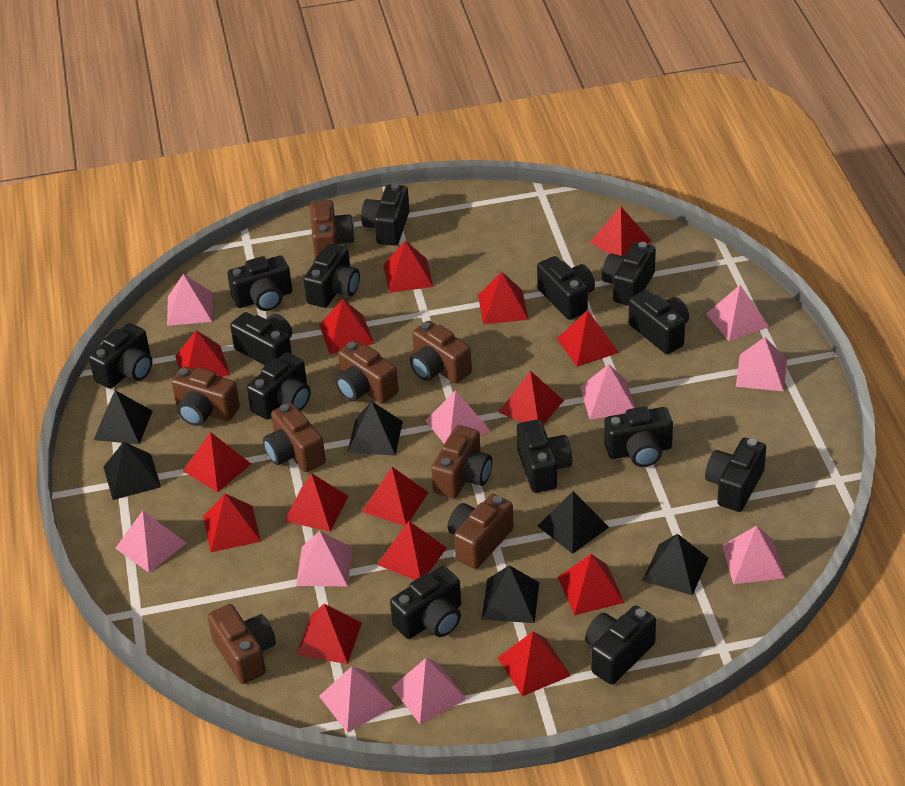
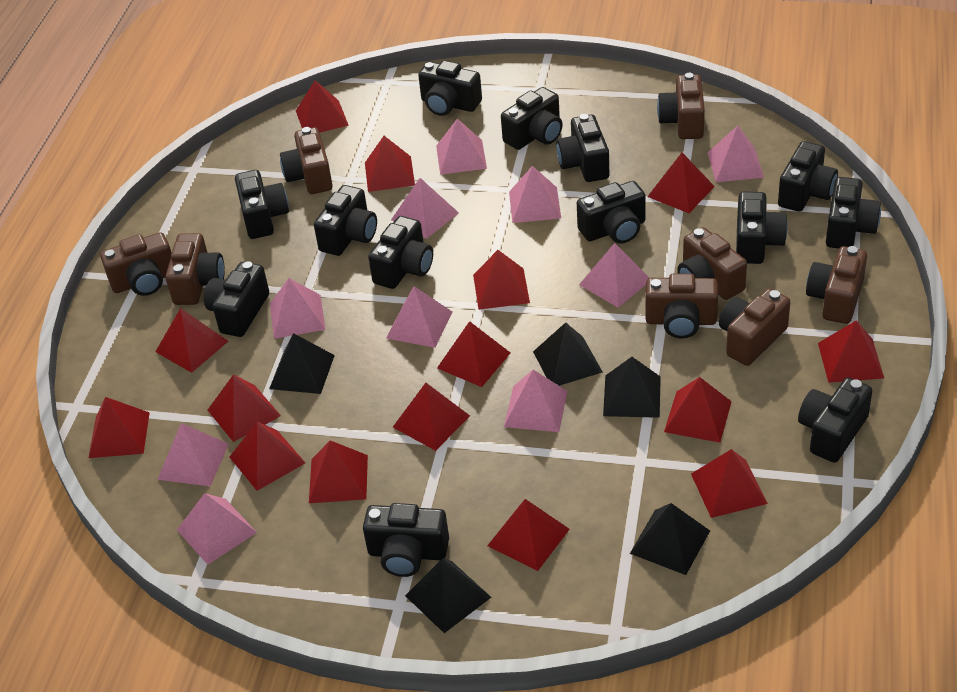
black camera: [89,323,152,389] [227,255,292,311] [230,312,292,366] [247,352,311,420] [303,244,360,308] [361,183,410,245] [390,566,461,639] [517,420,572,493] [537,256,595,320] [585,605,656,685] [602,242,656,306] [604,406,673,467] [629,290,689,354] [705,438,766,512] = 14 -> [204,261,269,337] [235,170,289,239] [314,185,377,256] [363,503,449,577] [368,216,433,289] [418,60,482,116] [501,87,563,150] [556,114,609,182] [577,181,646,243] [736,191,788,264] [778,141,838,212] [798,378,873,463] [826,177,881,248] = 13
black pyramid: [94,390,153,444] [103,442,161,500] [347,401,403,456] [482,565,539,623] [538,491,609,554] [643,533,708,595] = 6 -> [269,333,335,394] [405,558,491,633] [533,322,603,386] [603,357,661,418] [630,503,710,575] = 5

